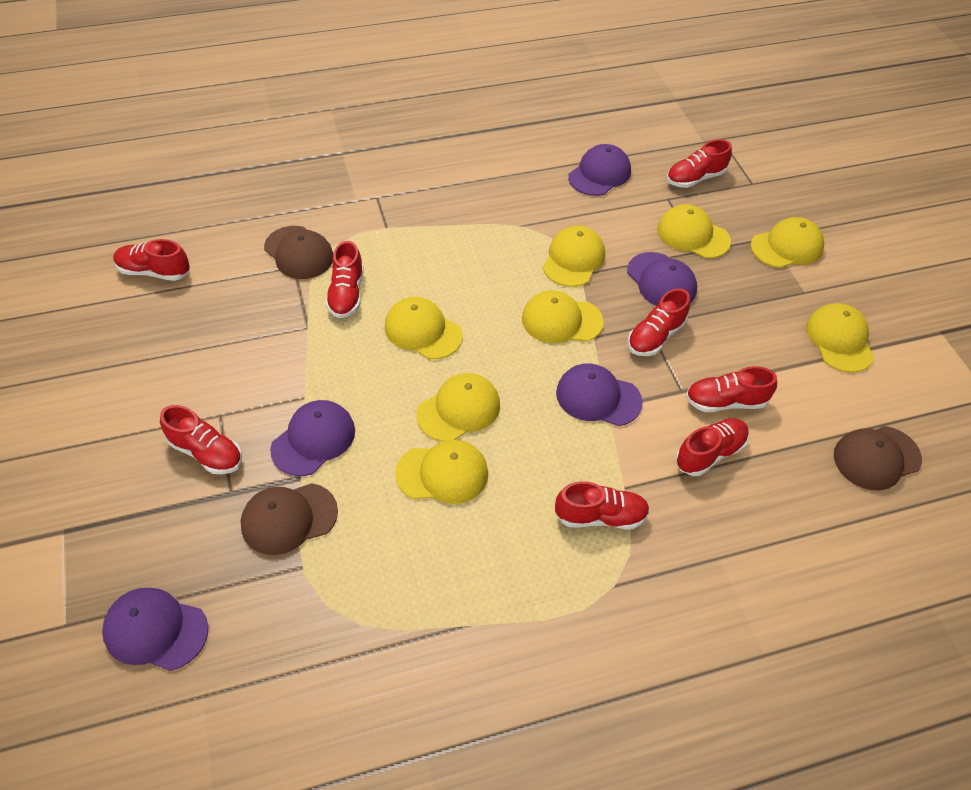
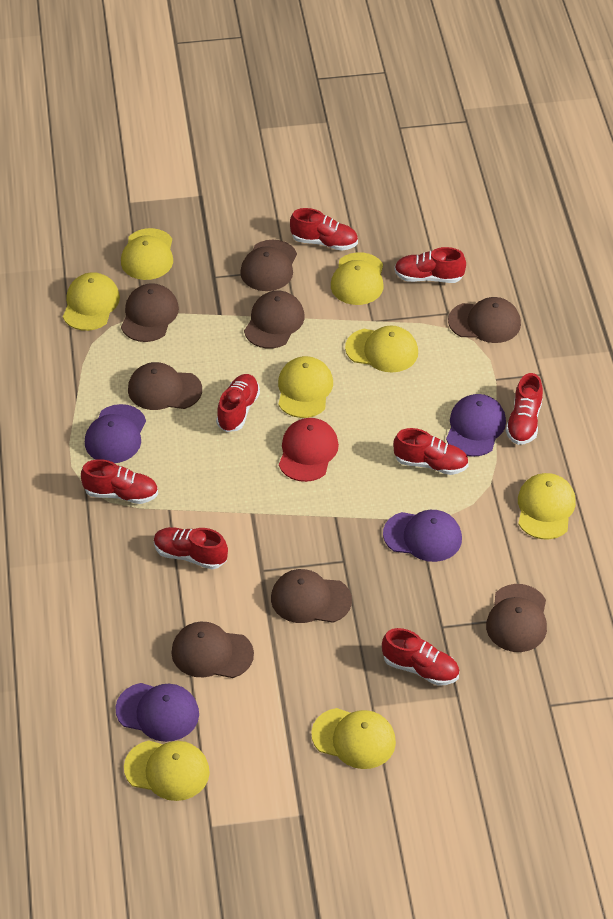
brown cap: [241,483,338,555] [264,226,333,279] [834,426,922,490] = 3 -> [121,283,179,342] [128,362,202,410] [171,622,254,678] [240,240,297,291] [244,291,305,349] [271,569,352,623] [448,297,521,343] [486,584,547,652] = 8
purple cap: [102,588,208,671] [270,400,355,476] [556,364,643,426] [568,144,631,196] [627,252,697,306] = 5 -> [85,404,146,463] [116,683,199,742] [383,510,462,562] [446,394,506,457] = 4
red cap: none = 0 -> [279,418,339,482] = 1

